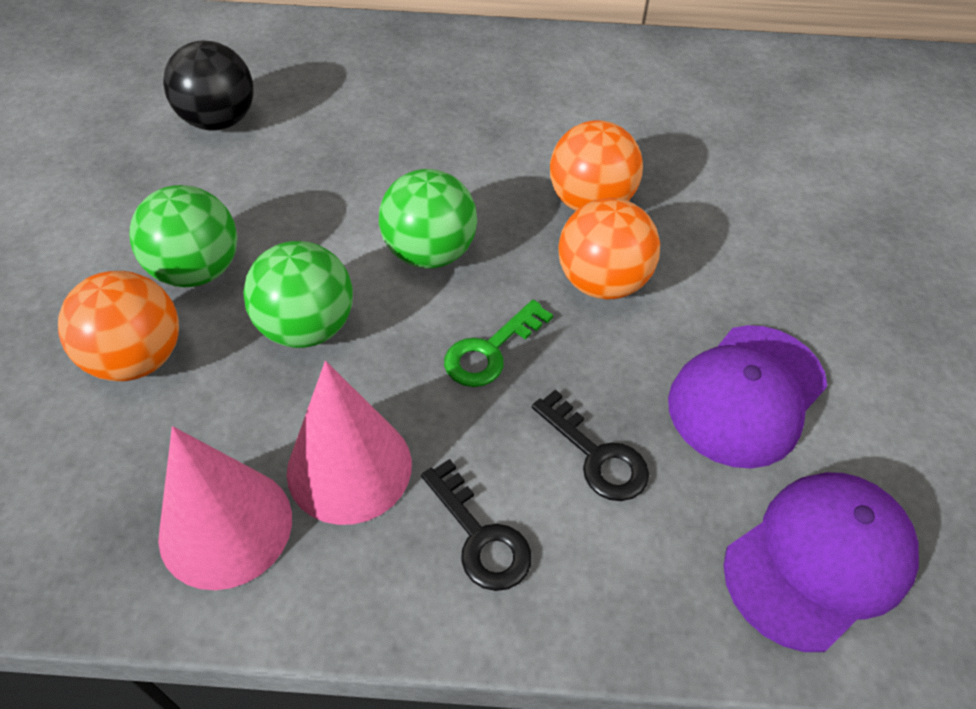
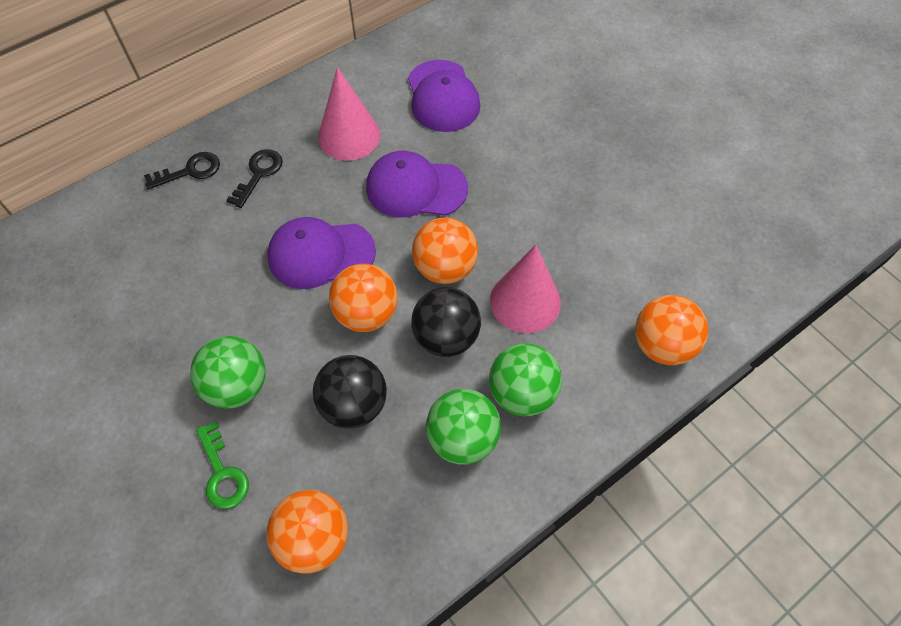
black ball: [163,41,254,131] = 1 -> [313,355,387,429] [411,287,481,357] = 2
orange ball: [58,271,179,381] [550,120,643,211] [558,198,660,299] = 3 -> [266,490,348,574] [329,264,398,332] [412,217,478,284] [635,295,708,365] = 4
purple cap: [668,325,827,468] [724,472,919,652] = 2 -> [267,217,376,289] [366,151,468,217] [408,60,480,132] = 3

